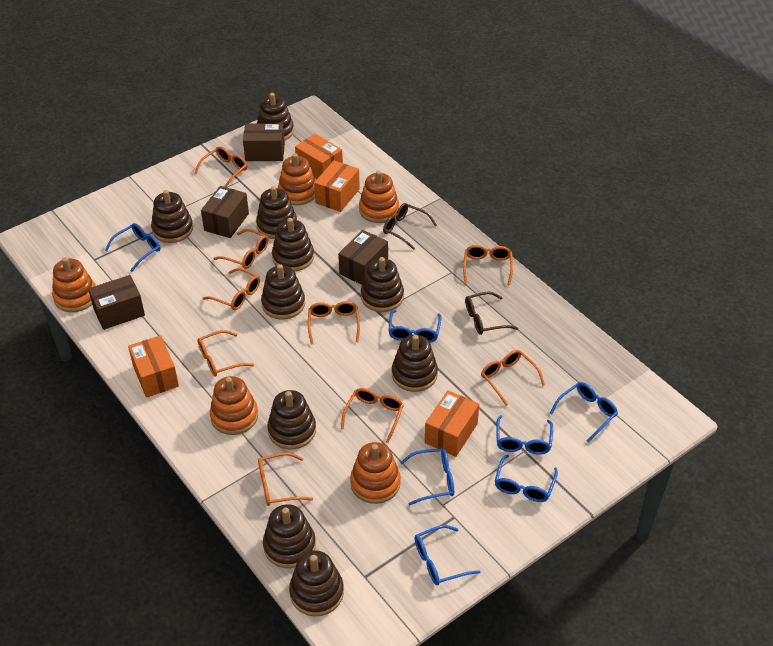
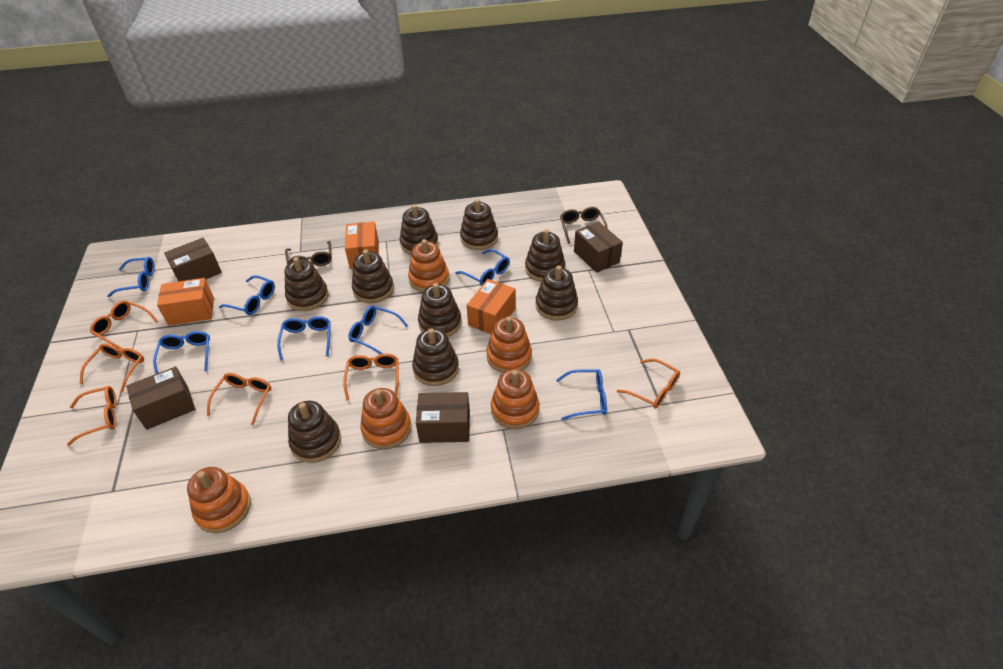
brown stacking toy: [151,190,193,243] [256,186,297,239] [257,93,294,141] [261,264,305,320] [263,504,316,568] [267,390,316,449] [272,218,314,272] [289,551,344,617] [361,257,404,312] [392,335,438,392] = 10 -> [285,257,329,311] [288,401,341,463] [352,250,394,303] [400,204,438,255] [412,329,459,386] [418,283,462,337] [460,199,498,250] [525,229,565,282] [535,266,578,320] = 9
orange box: [128,335,179,398] [295,134,343,179] [314,161,360,212] [425,390,479,457] = 4 -> [157,278,214,326] [345,222,379,269] [467,279,515,334] = 3
orange glasses: [194,146,247,187] [197,330,254,377] [203,268,260,310] [213,229,268,269] [258,453,313,506] [308,301,360,345] [341,388,404,443] [463,245,513,286] [481,350,545,406] = 9 -> [67,386,117,446] [80,343,144,393] [90,301,158,349] [207,373,271,425] [343,353,399,401] [616,359,680,409] = 6

